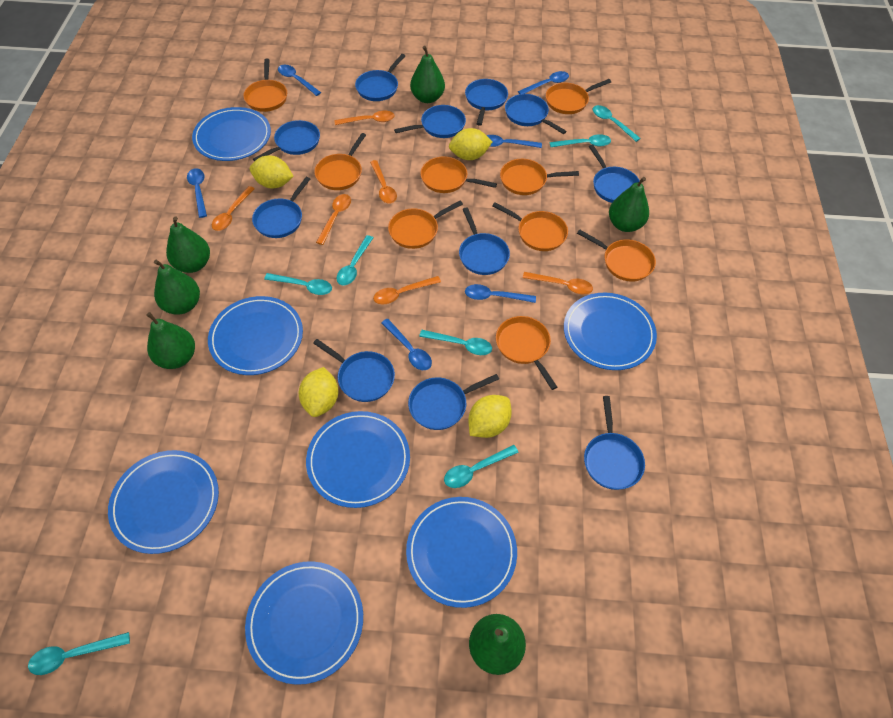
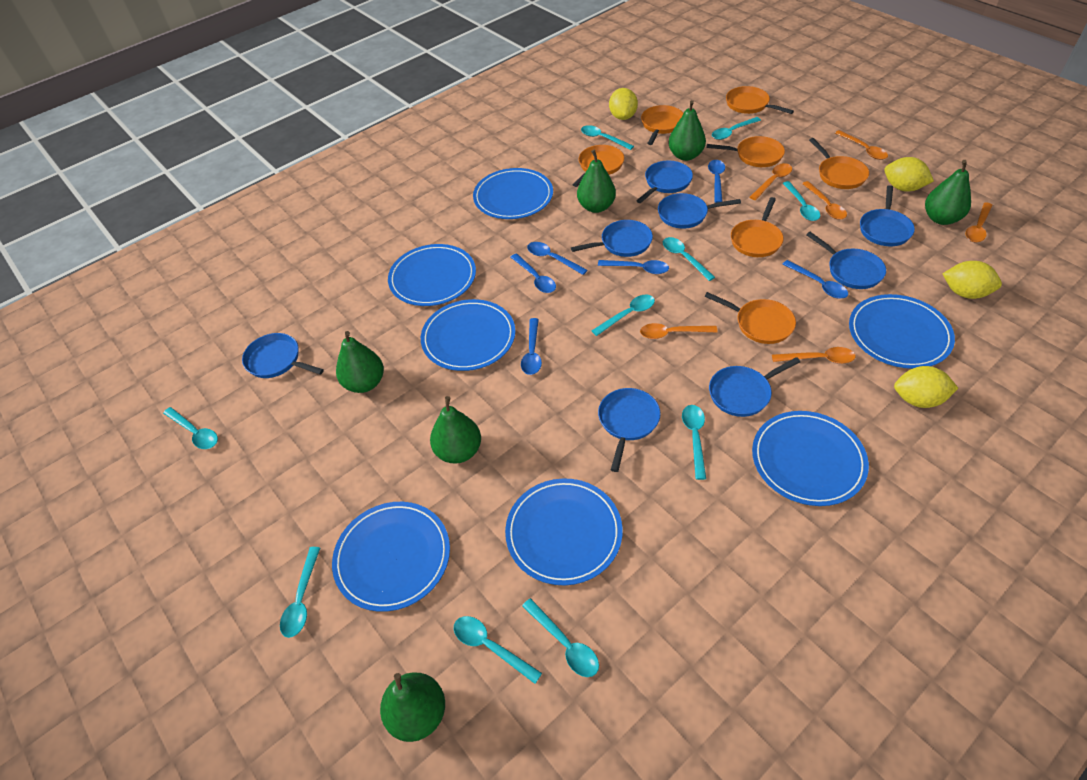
blue pan: [252,177,310,238] [253,120,320,161] [313,339,395,402] [355,54,405,101] [394,105,466,138] [408,374,499,430] [459,207,510,275] [465,79,508,126] [505,94,567,134] [584,396,645,490] [589,144,640,203] = 11 -> [242,333,324,378] [571,220,653,257] [598,388,661,472] [636,161,693,203] [658,193,741,229] [709,357,800,417] [806,232,886,289] [860,185,915,246] = 8
orange pan: [243,59,287,112] [314,133,366,190] [388,201,463,249] [420,156,497,193] [492,202,568,251] [496,316,557,390] [500,159,579,195] [546,79,611,114] [577,229,656,282] = 9 -> [573,145,624,187] [641,105,684,145] [704,292,796,344] [706,136,785,167] [726,86,794,114] [731,197,784,257] [809,138,869,189] = 7
turquoise spoon: [28,632,130,675] [264,273,332,295] [336,235,373,285] [419,330,492,355] [444,445,519,488] [550,134,611,147] [593,105,641,142] = 7 -> [163,407,218,449] [280,547,320,638] [454,616,542,684] [522,598,599,677] [581,125,634,150] [592,295,655,336] [663,237,715,281] [682,405,706,480] [712,117,761,140] [783,181,820,221] = 10

